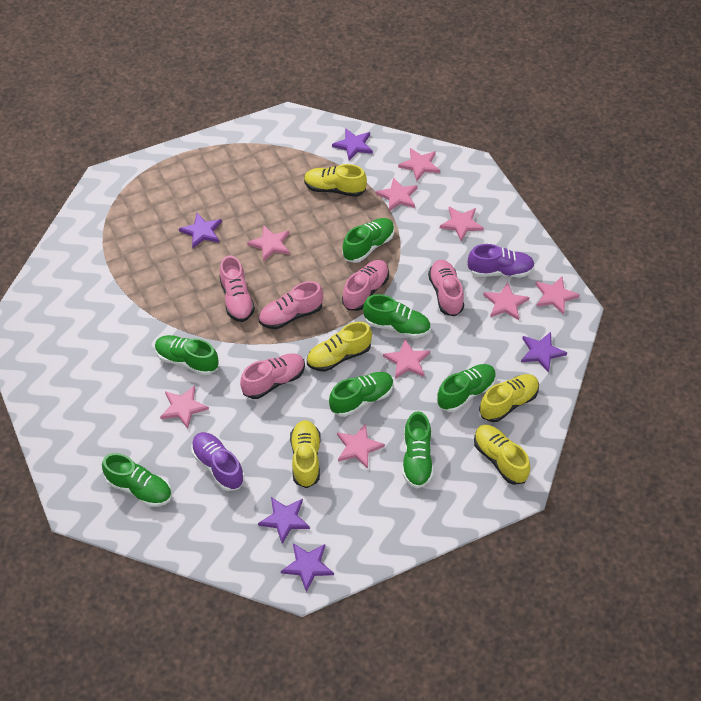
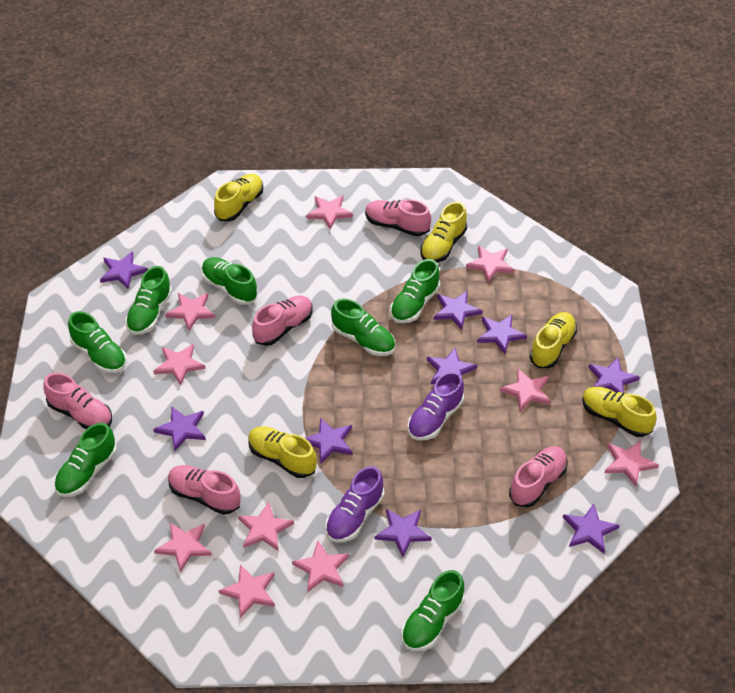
pink star: [160,385,209,429] [247,225,290,262] [337,424,385,469] [376,177,418,211] [383,339,430,379] [398,148,440,181] [440,207,484,241] [483,282,530,320] [535,277,580,315] = 9 -> [153,344,206,386] [154,523,212,573] [165,293,216,331] [219,564,275,618] [238,502,294,551] [292,540,349,592] [306,195,353,229] [466,246,514,283] [500,369,551,411] [605,440,659,486] = 10
purple star: [179,213,222,248] [258,497,310,544] [281,543,334,592] [332,128,373,161] [521,332,567,373] = 5 -> [100,251,148,289] [153,407,206,452] [305,418,352,463] [375,509,432,557] [427,348,477,384] [434,291,483,330] [477,315,527,354] [563,504,620,553] [588,358,640,393] = 9

